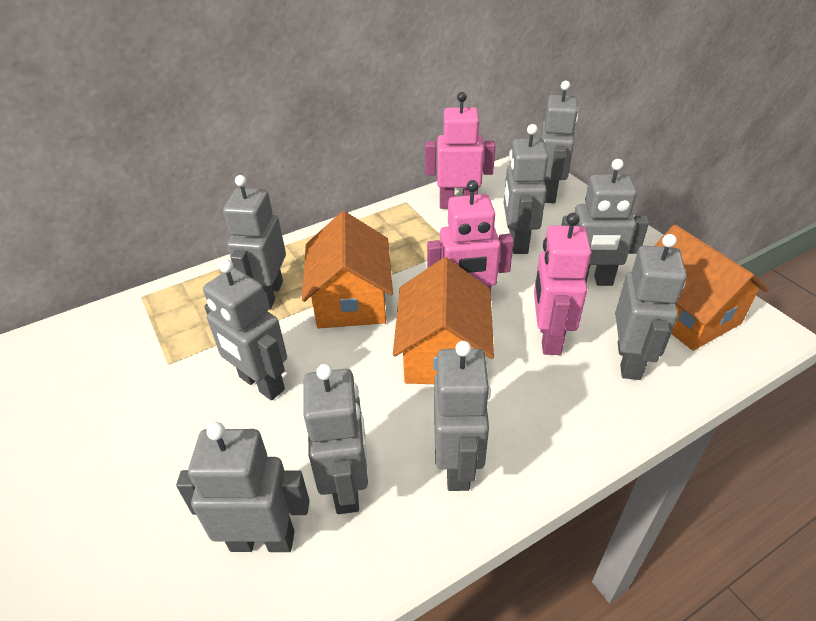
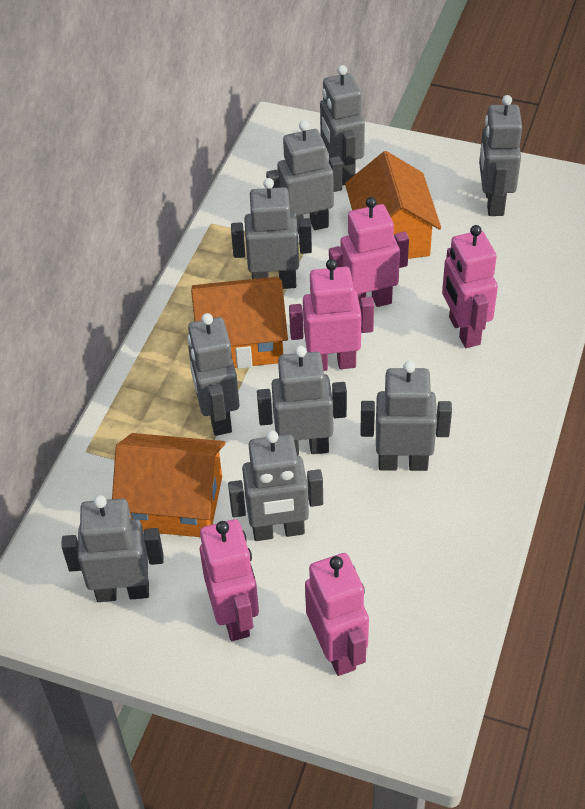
pink robot: [425,92,495,209] [427,180,514,291] [534,213,591,355] = 3 -> [200,519,259,641] [289,259,374,371] [305,553,369,676] [329,197,409,307] [442,225,498,348] = 5

